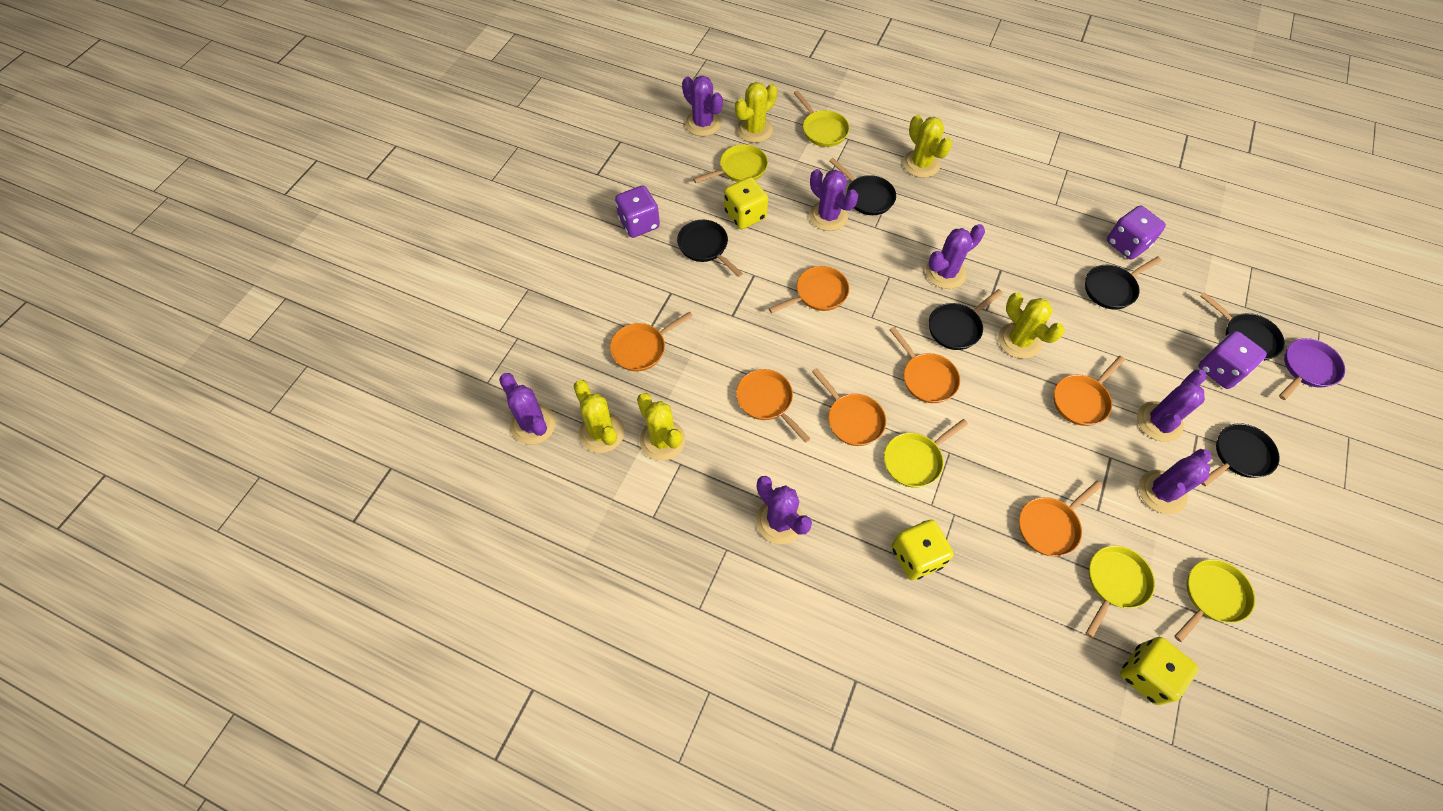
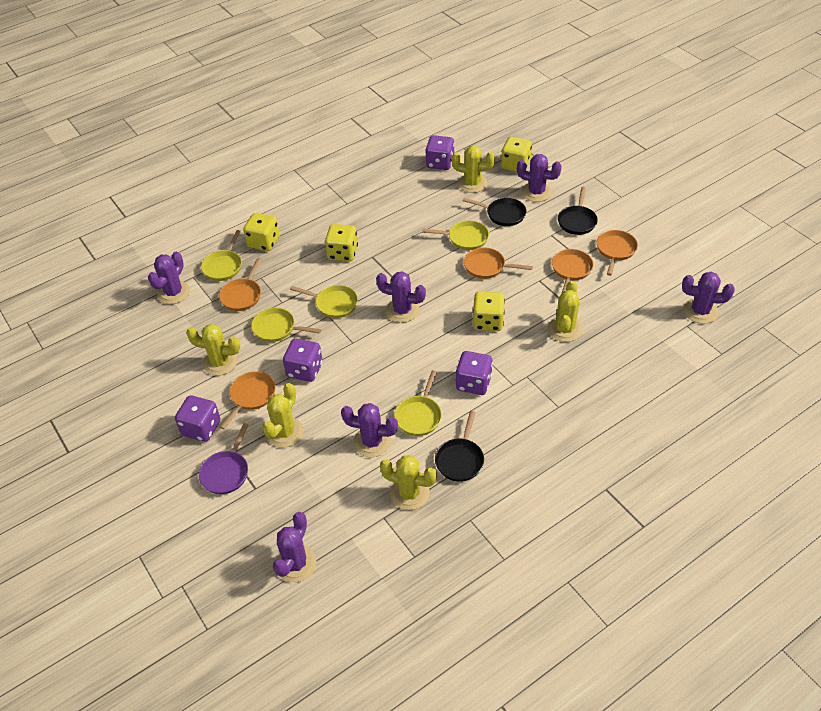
black pan: [677,220,743,277] [829,158,896,215] [929,289,1003,350] [1085,256,1162,310] [1200,292,1285,361] [1201,423,1280,486] = 6 -> [435,411,484,482] [463,198,526,226] [558,187,598,235] = 3
orange pan: [610,311,693,371] [736,369,811,443] [769,266,849,313] [812,368,886,446] [890,327,960,403] [1019,481,1103,556] [1054,356,1125,426] = 7 -> [219,258,262,311] [220,372,276,429] [464,248,533,279] [552,249,593,293] [597,230,638,276] = 5
purple cactus: [499,373,556,445] [682,75,723,137] [756,476,812,544] [809,169,858,231] [926,224,985,289] [1137,370,1206,442] [1139,449,1211,514] = 7 -> [148,252,190,304] [273,512,317,583] [341,403,398,457] [376,271,426,323] [517,154,562,202] [682,272,735,324] = 6
purple dice: [615,185,660,238] [1107,206,1166,260] [1198,331,1267,389] = 3 -> [175,395,220,442] [283,338,323,382] [426,135,454,170] [456,351,493,395] = 4
yellow dice: [724,177,768,229] [891,519,954,580] [1120,637,1199,705] = 3 -> [243,213,280,251] [325,224,358,262] [473,292,505,331] [501,137,532,172] = 4

